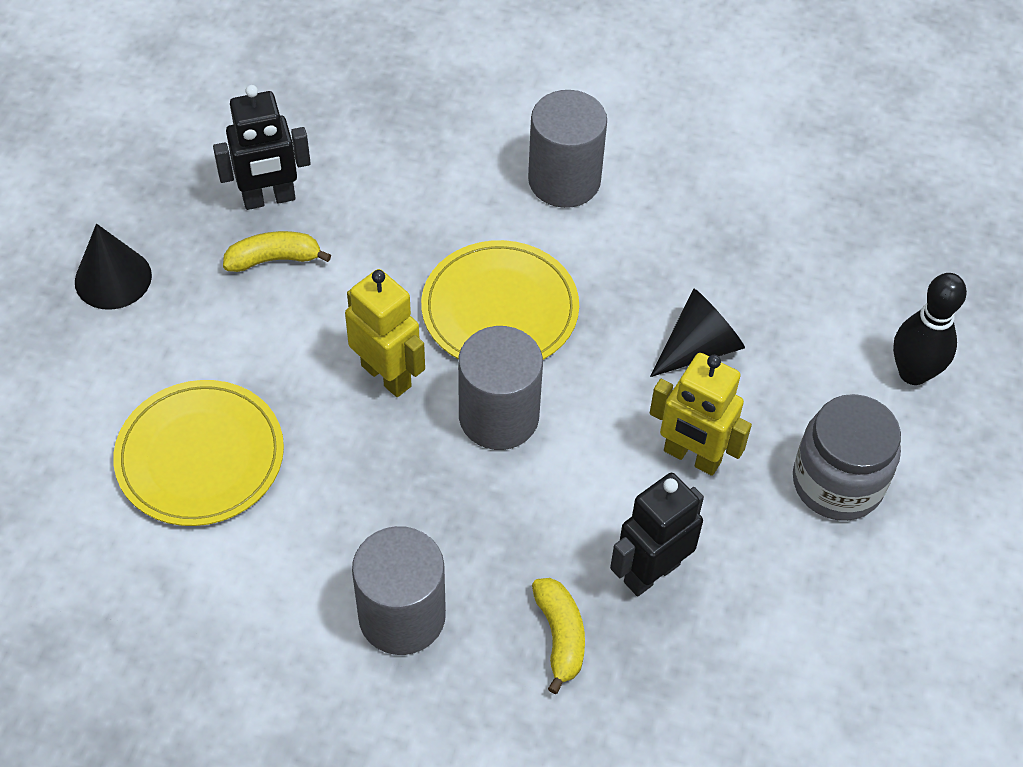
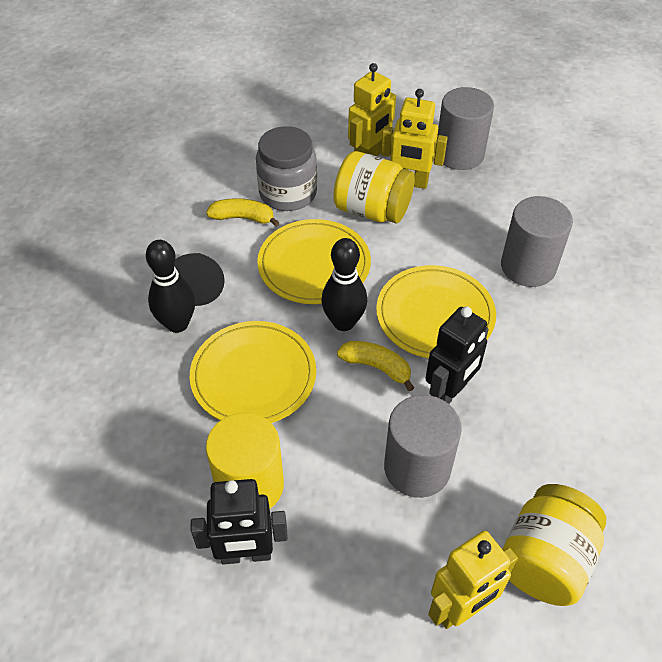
black bowling pin: [893,273,967,385] = 1 -> [146,240,195,333] [321,238,367,331] = 2
black cone: [75,224,152,310] [650,289,745,377] = 2 -> [175,253,225,306] = 1
yellow cylinder: none = 0 -> [206,412,284,508] = 1
yellow jar: none = 0 -> [333,151,415,224] [502,484,606,606] = 2
yellow plate: [113,380,284,526] [421,240,579,360] = 2 -> [190,321,316,423] [257,219,371,304] [376,265,496,358] = 3
yellow robot: [345,269,425,397] [650,353,752,476] = 2 -> [348,63,396,156] [381,89,448,189] [428,531,518,629] = 3

